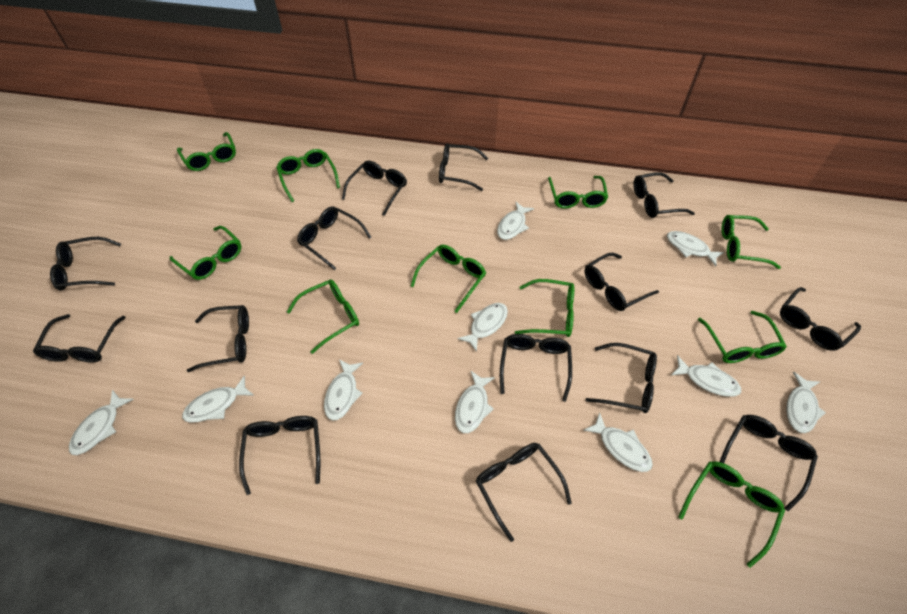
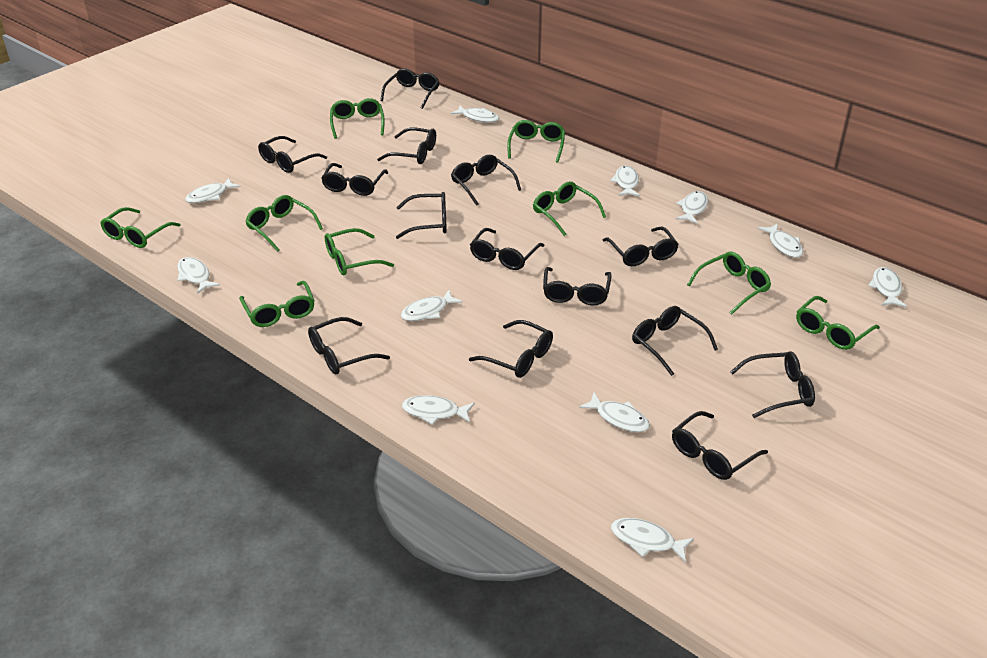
green glasses: [170,226,241,280] [177,132,236,171] [276,149,340,202] [287,279,359,354] [411,244,486,313] [515,279,574,337] [548,176,608,209] [678,461,785,568] [698,311,787,363] [721,215,781,269] = 10 -> [100,207,181,248] [239,281,315,327] [245,195,323,252] [325,228,394,276] [330,98,385,139] [507,120,565,163] [533,181,606,236] [687,252,771,315] [796,296,880,350] = 9
white fish: [69,390,134,455] [182,375,254,423] [324,359,363,421] [455,370,495,433] [457,303,508,352] [497,202,534,240] [583,412,653,472] [667,231,724,266] [671,355,742,397] [786,372,826,433] = 10 -> [177,257,220,293] [185,178,241,203] [401,290,463,321] [402,395,475,425] [451,106,499,123] [579,393,650,432] [610,166,640,196] [611,518,694,563] [676,191,708,224] [758,223,803,258] [868,267,907,307] = 11

